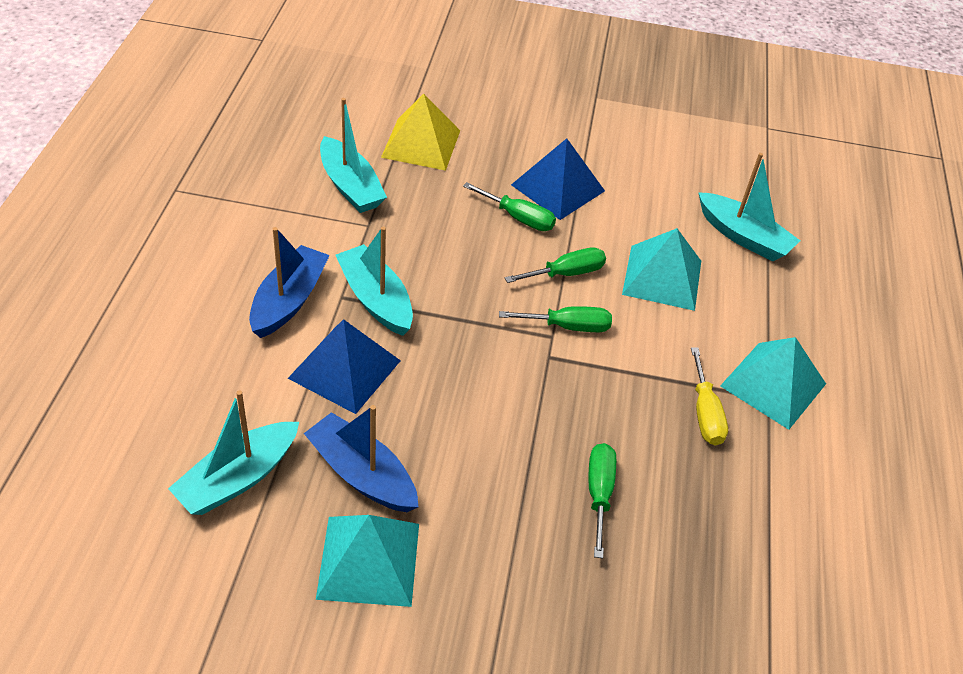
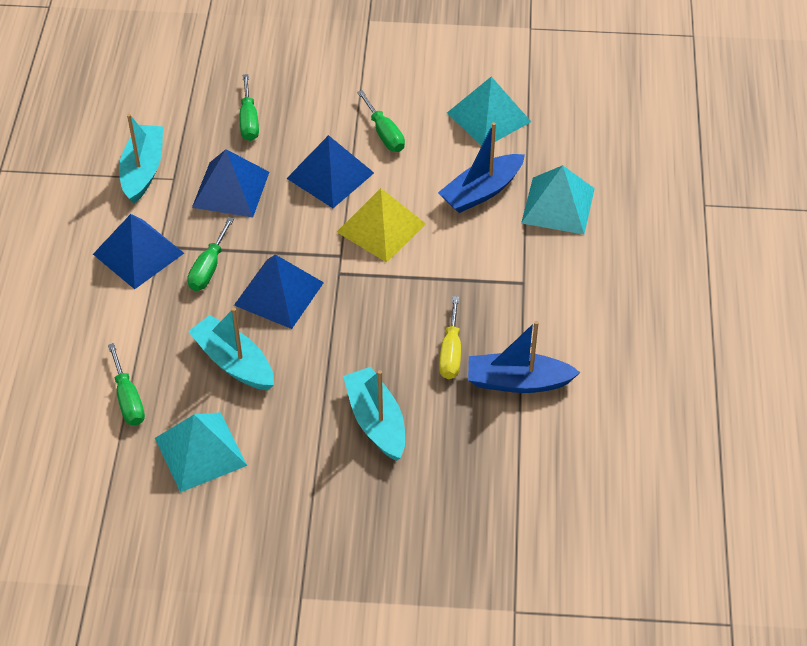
blue pyramid: [288,319,401,414] [511,138,605,220] = 2 -> [93,214,184,289] [192,149,269,218] [234,254,324,329] [286,135,374,208] = 4
turquoise boat: [168,390,299,515] [320,98,387,213] [336,227,413,336] [698,153,800,261] = 4 -> [119,114,163,203] [188,307,274,391] [343,367,405,461] = 3

